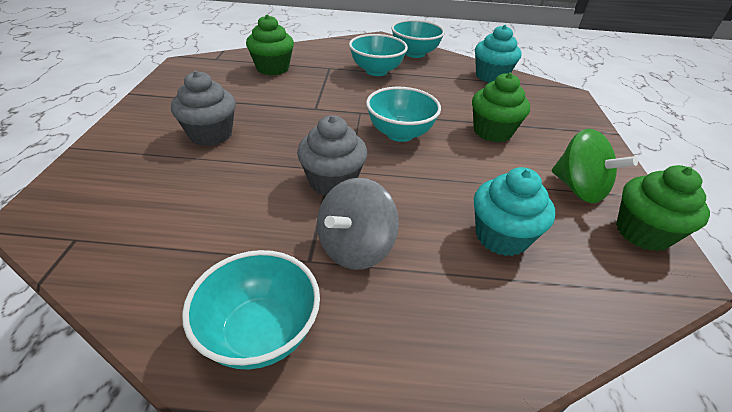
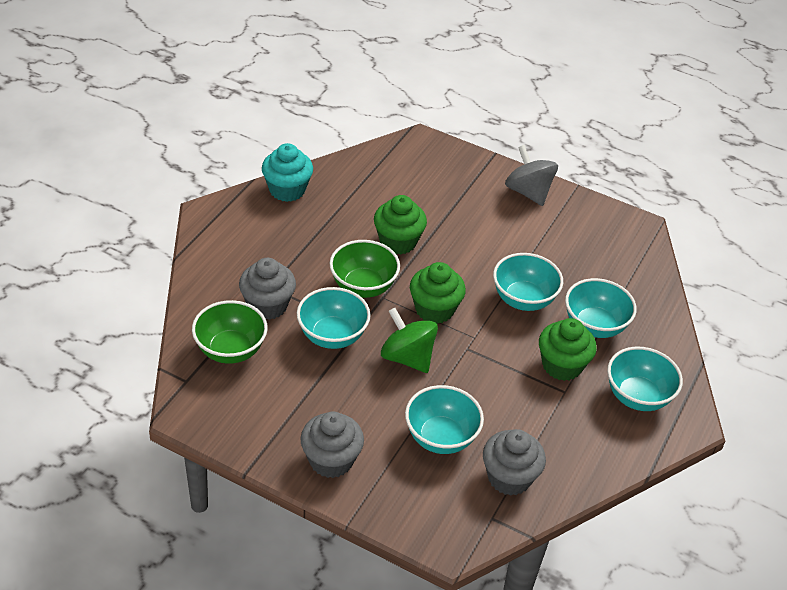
green bowl: none = 0 -> [192,300,268,364] [329,240,400,298] = 2
grey cupcake: [171,71,236,146] [297,115,367,196] = 2 -> [239,258,296,320] [300,412,364,478] [483,429,546,496] = 3
turquoise bowl: [182,250,320,370] [349,34,408,76] [366,87,441,142] [391,20,445,58] = 4 -> [297,287,370,349] [405,385,484,454] [493,253,563,311] [565,278,637,338] [607,347,683,411] = 5
turquoise cupcake: [474,167,555,256] [475,25,521,83] = 2 -> [262,143,313,202] = 1

